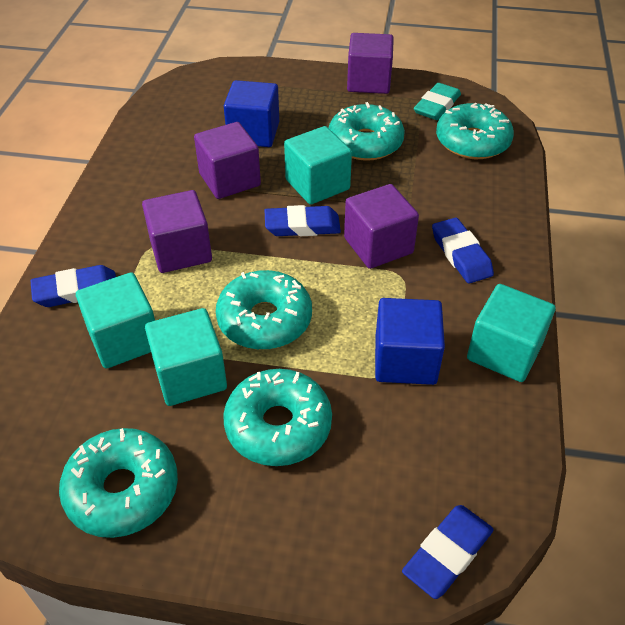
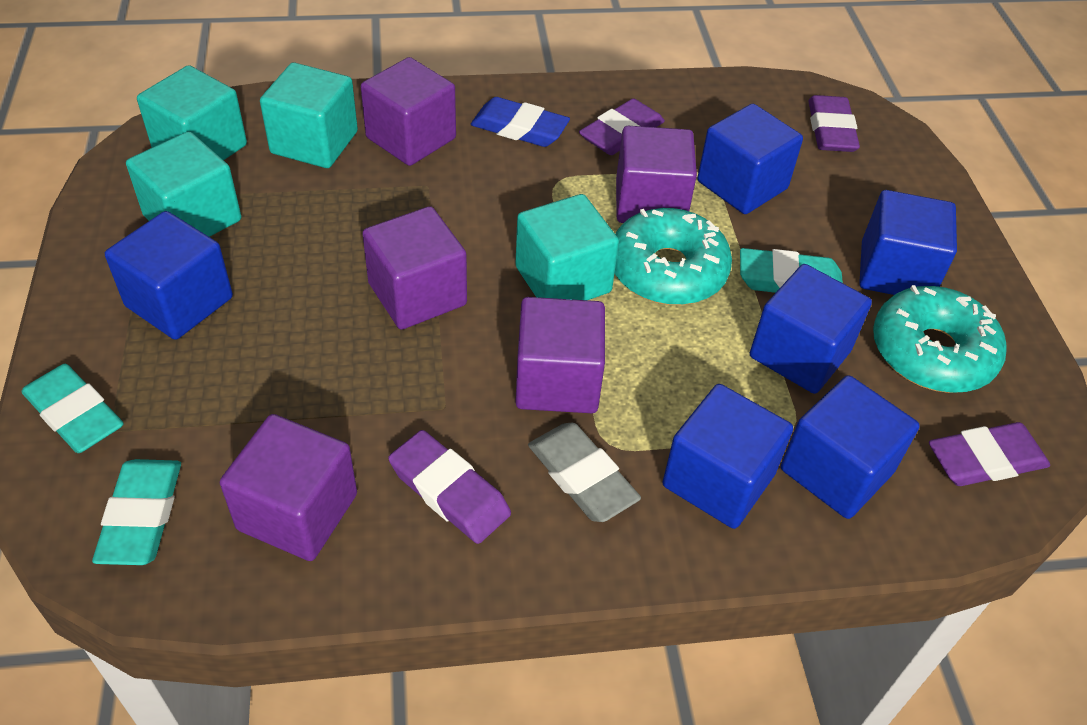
blue cube: [224,80,279,147] [375,298,445,385] = 2 -> [105,211,233,340] [662,384,793,529] [697,104,803,214] [750,264,872,394] [781,375,920,519] [859,190,957,295] = 6
blue eraser: [31,265,116,307] [264,205,341,236] [402,505,494,599] [432,217,494,284] = 4 -> [471,97,570,147] = 1
grey eraser: none = 0 -> [528,423,641,522] = 1
purple cube: [142,190,212,273] [194,122,261,199] [344,184,419,269] [347,33,394,94] = 4 -> [220,414,357,561] [361,57,456,166] [362,206,467,330] [515,297,605,413] [616,126,697,223] = 5
purple eraser: none = 0 -> [388,430,511,544] [579,98,665,155] [808,95,860,152] [929,422,1050,486] = 4
turquoise donut: [59,428,178,538] [216,270,312,350] [223,369,332,466] [329,102,405,161] [436,103,514,159] = 5 -> [614,208,732,305] [873,285,1007,393] = 2
turquoise eraser: [414,83,461,120] = 1 -> [21,364,124,453] [92,459,181,565] [740,248,843,293] = 3

